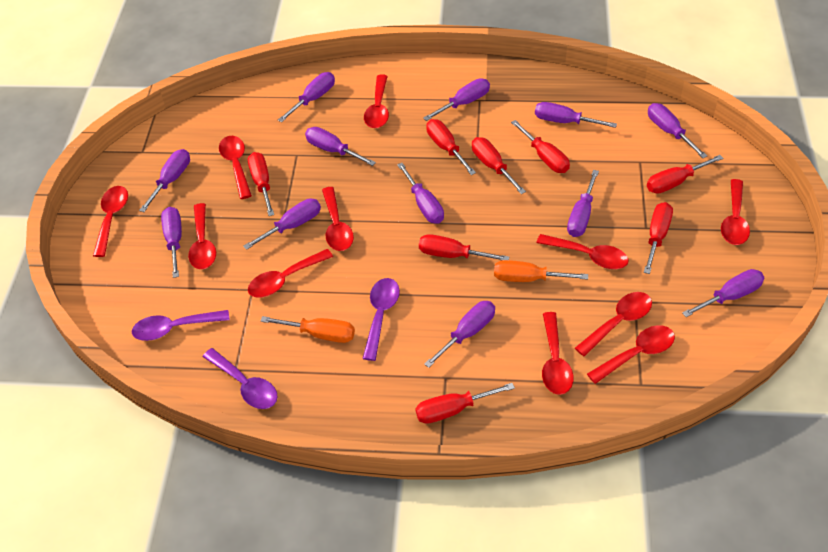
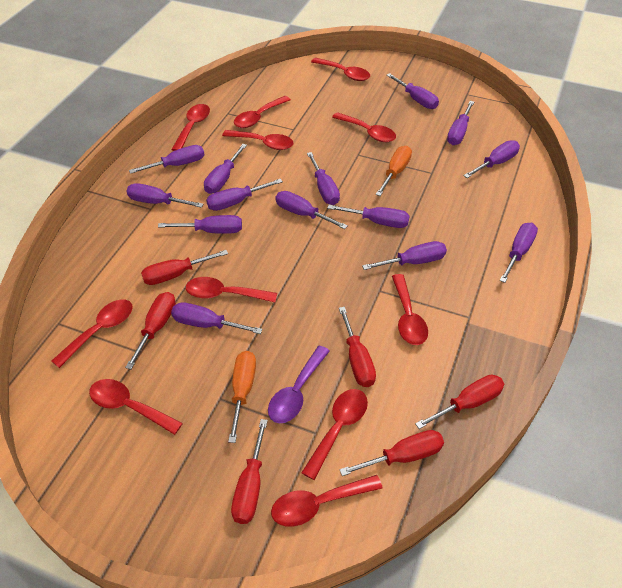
purple screwdriver: [139,149,190,212] [161,207,182,278] [243,198,321,250] [278,72,335,122] [305,127,376,166] [397,163,444,224] [423,78,490,121] [424,301,495,368] [535,102,617,128] [567,170,599,237] [648,103,707,158] [682,269,765,317] = 12 -> [126,183,204,208] [129,145,204,174] [158,215,242,234] [171,302,263,334] [204,144,247,194] [206,179,283,211] [275,191,348,229] [307,152,340,205] [327,205,410,228] [362,241,447,270] [387,73,439,109] [447,101,474,145] [463,140,520,178] [499,223,538,283] = 14
purple spoon: [131,310,230,341] [203,348,278,409] [362,278,400,361] = 3 -> [268,346,330,423] = 1
red screwdriver: [248,152,274,216] [415,383,515,424] [419,234,509,261] [426,119,476,175] [472,137,526,194] [511,120,570,173] [644,202,673,274] [647,155,723,194] = 8 -> [125,292,176,370] [141,250,228,285] [231,419,268,524] [339,307,376,387] [339,430,444,476] [415,375,504,429] = 6

